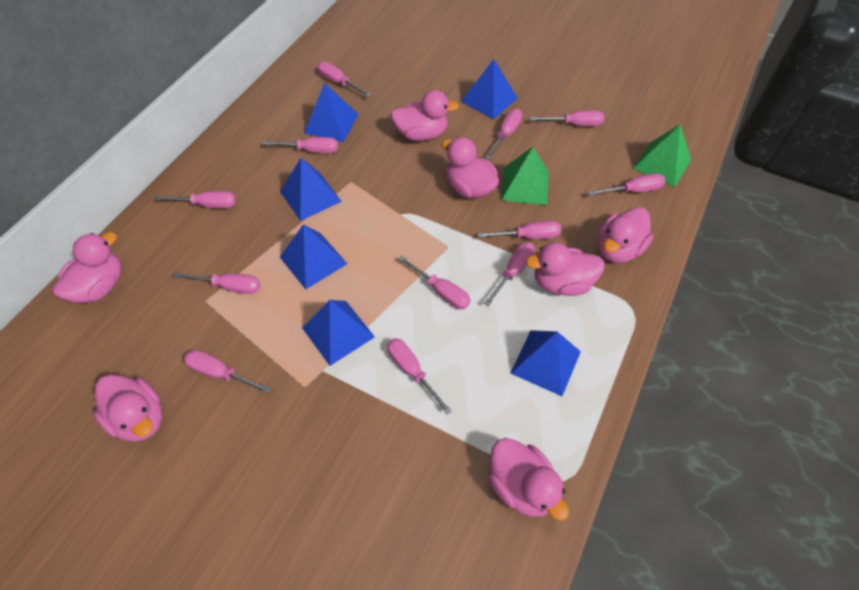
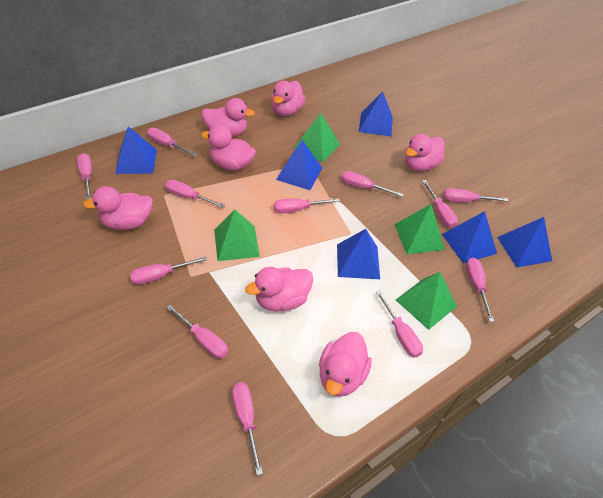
green pyramid: [501,147,549,205] [633,125,691,187] = 2 -> [214,209,260,261] [293,113,340,162] [395,204,445,254] [396,272,457,330] = 4

